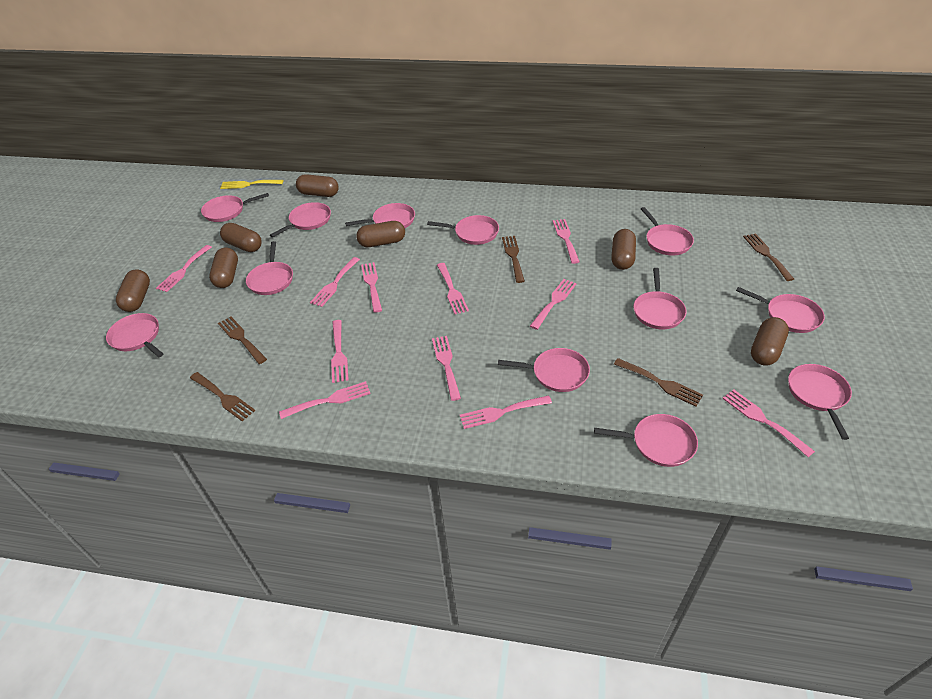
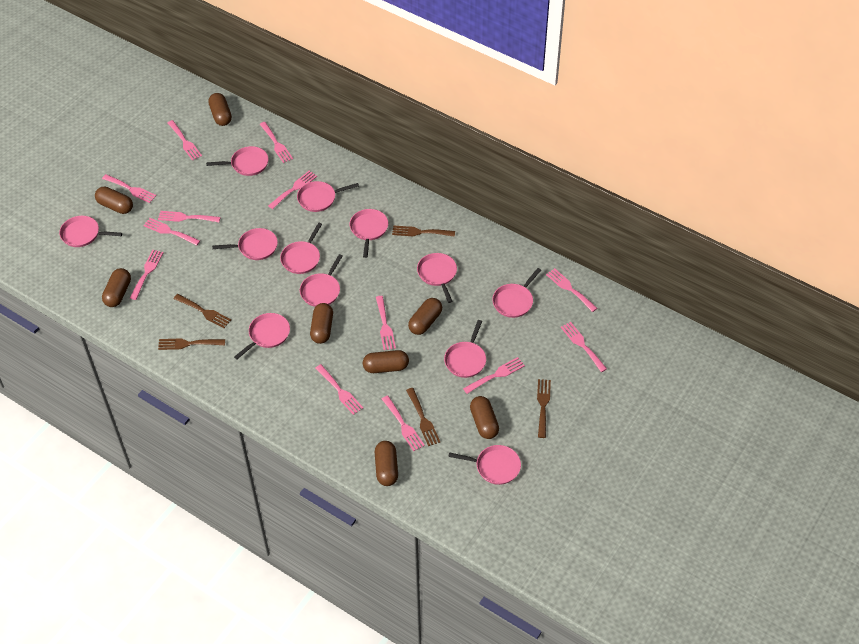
brown capsule: [116,269,150,312] [209,247,238,288] [220,223,262,252] [296,174,339,197] [356,221,405,247] [611,229,636,270] [751,317,789,366] = 7 -> [95,187,133,214] [102,268,131,307] [208,93,232,126] [310,303,333,344] [363,350,409,373] [375,441,398,486] [408,298,442,335] [470,396,499,439] = 8
pink fork: [156,245,212,292] [279,381,371,419] [310,257,360,307] [331,320,349,383] [361,262,382,313] [432,336,461,401] [437,263,469,314] [460,395,552,429] [530,279,577,330] [553,219,580,264] [722,390,815,457] = 11 -> [102,174,156,203] [130,250,164,300] [143,218,200,246] [158,211,221,222] [168,120,202,161] [260,122,293,163] [268,171,317,209] [315,364,363,415] [376,296,396,350] [382,395,425,451] [463,357,525,394] [546,268,597,312] [561,322,607,372] = 13
yellow fork: [220,180,283,189] = 1 -> none = 0

